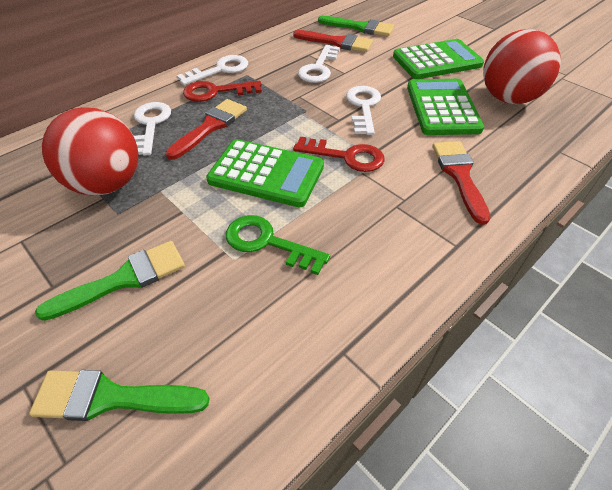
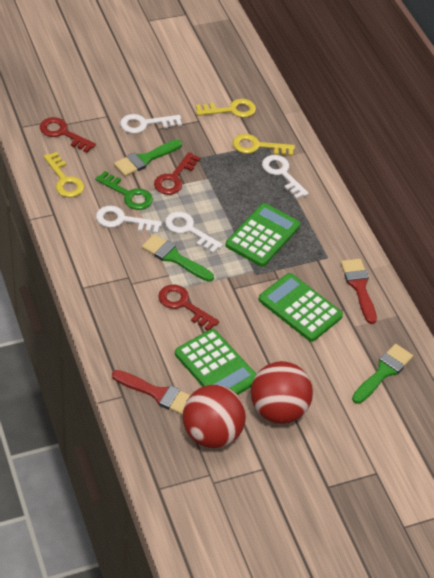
red brush: [166,99,247,160] [293,30,373,52] [432,141,491,225] = 3 -> [112,370,191,415] [341,259,377,324] = 2
red key: [183,81,262,102] [293,137,385,172] = 2 -> [40,117,96,153] [154,152,200,195] [158,285,219,331] = 3
yellow key: none = 0 -> [43,152,84,197] [196,99,256,118] [232,134,295,156] = 3

